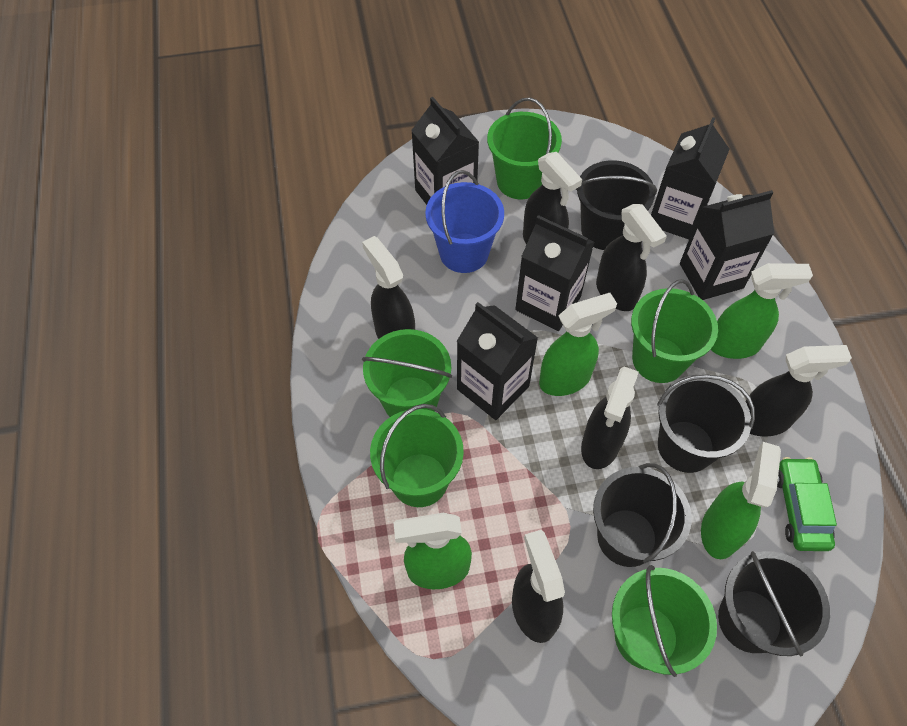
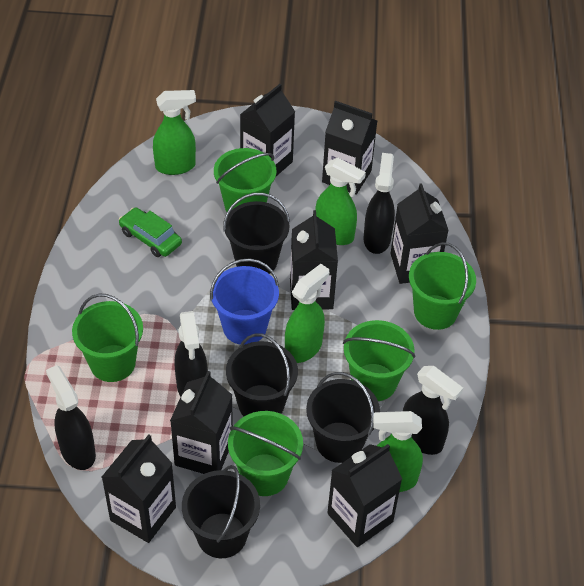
black carton: [411,97,479,205] [457,302,538,420] [515,215,594,331] [651,117,730,239] [680,190,774,300] = 5 -> [102,434,176,543] [170,371,233,474] [240,84,295,176] [290,210,338,310] [322,101,377,195] [327,444,402,547] [390,183,449,284] = 7
black spray bottle: [362,236,415,339] [512,530,565,643] [523,152,582,245] [581,367,639,469] [596,204,667,311] [745,345,852,437] = 6 -> [46,365,96,470] [174,311,208,396] [363,153,395,254] [403,366,463,455] = 4

